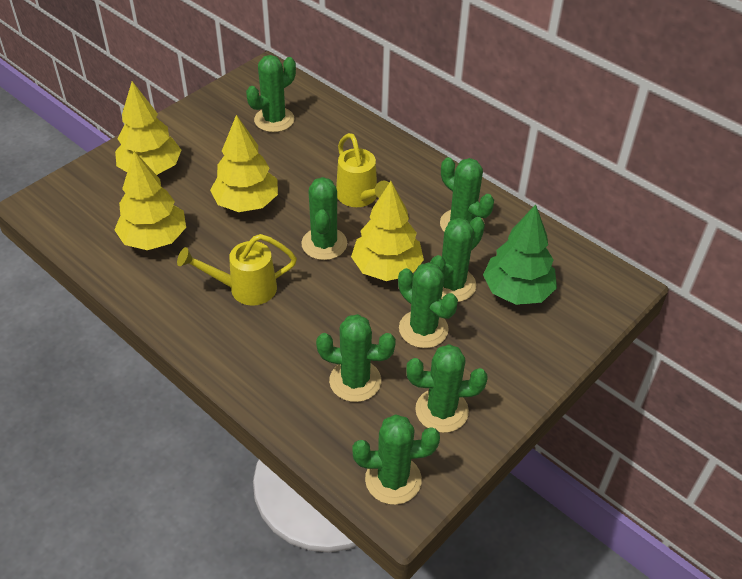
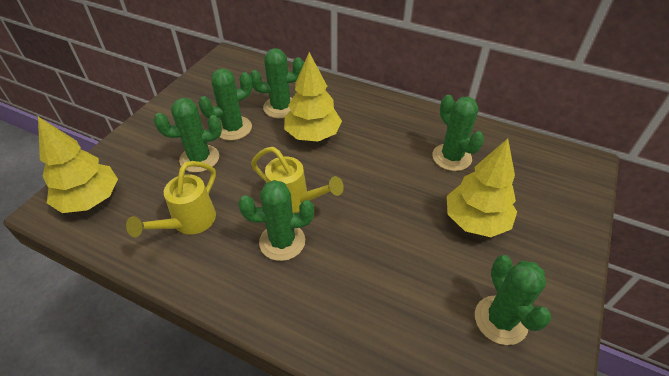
green cactus: [246,55,296,132] [301,177,347,260] [316,314,396,402] [352,414,440,505] [398,262,458,348] [406,344,488,433] [430,217,485,302] [440,157,494,232] = 8 -> [154,98,222,173] [198,68,252,141] [238,180,314,261] [250,48,304,118] [432,95,484,171] [475,255,552,345] = 6
green tree: [483,204,557,305] = 1 -> none = 0
yellow tree: [114,151,186,250] [115,81,181,175] [210,115,278,212] [351,181,424,281] = 4 -> [38,117,118,213] [284,52,342,142] [447,138,517,237] = 3

